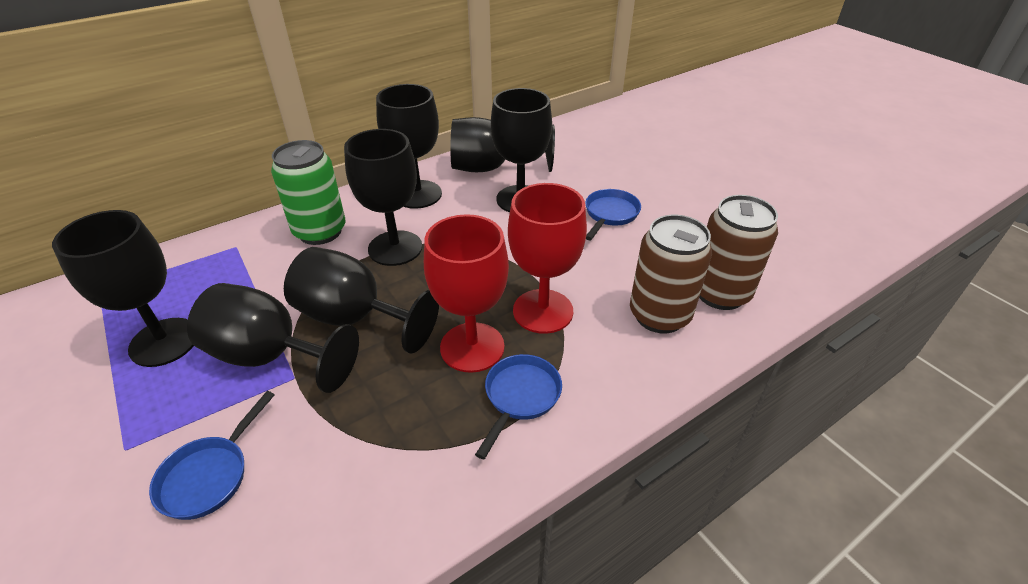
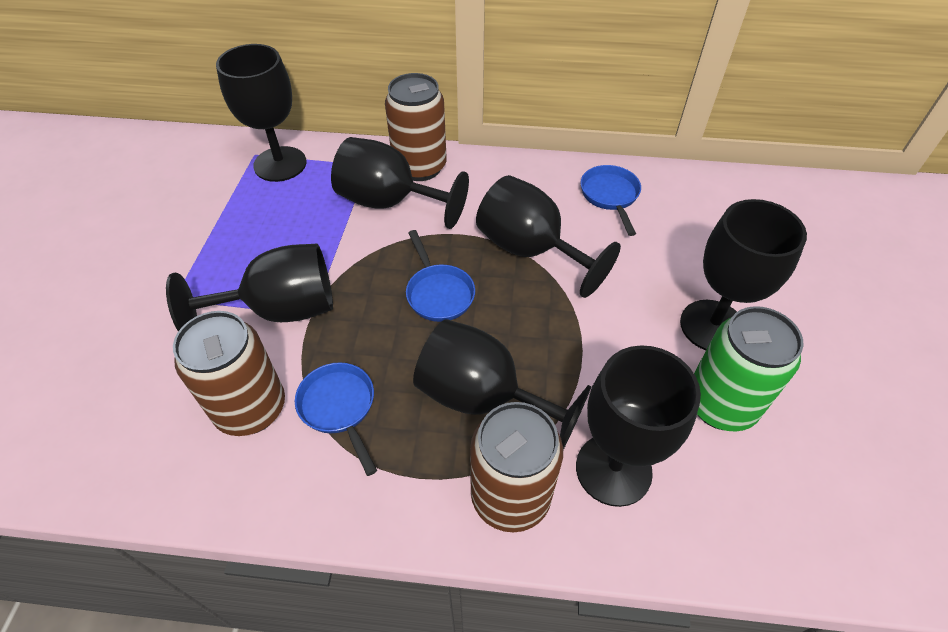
brown can: [630,215,712,333] [699,195,778,310] = 2 -> [173,311,285,436] [385,73,447,181] [470,402,563,532] = 3
red goblet: [424,214,509,373] [508,183,587,334] = 2 -> none = 0

